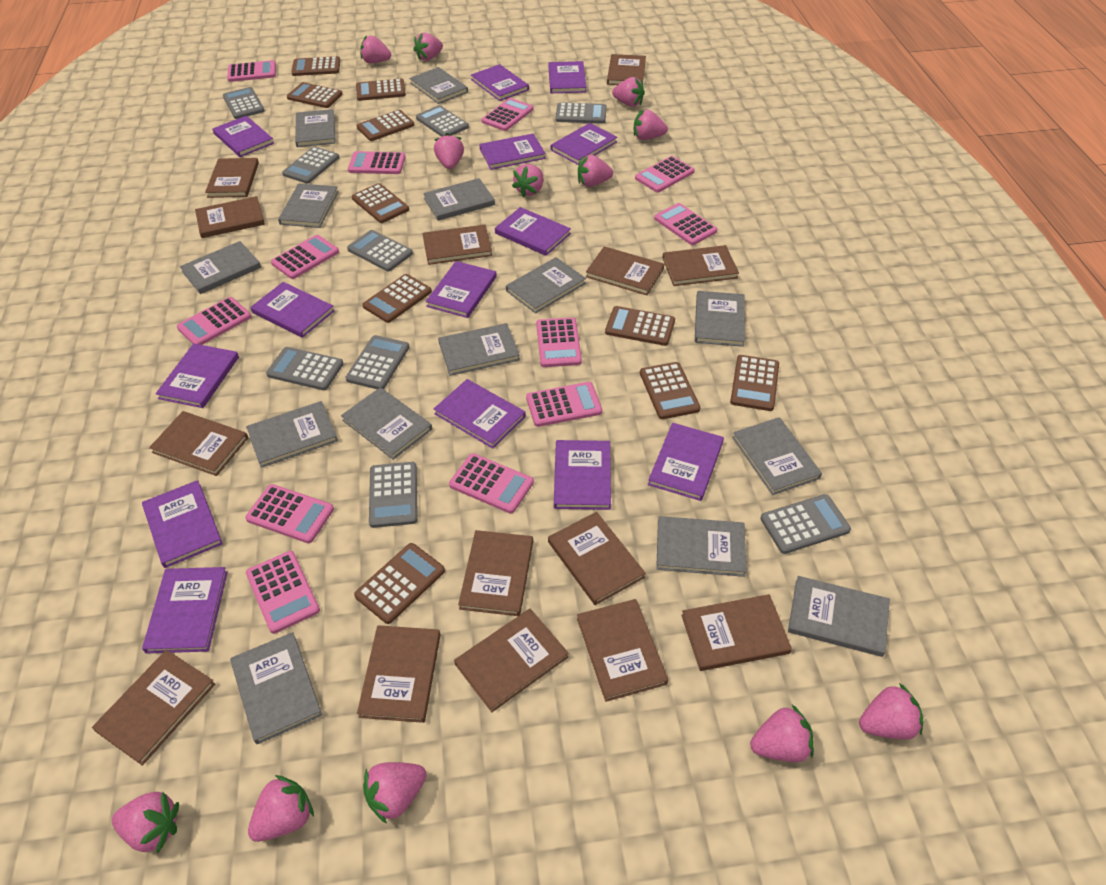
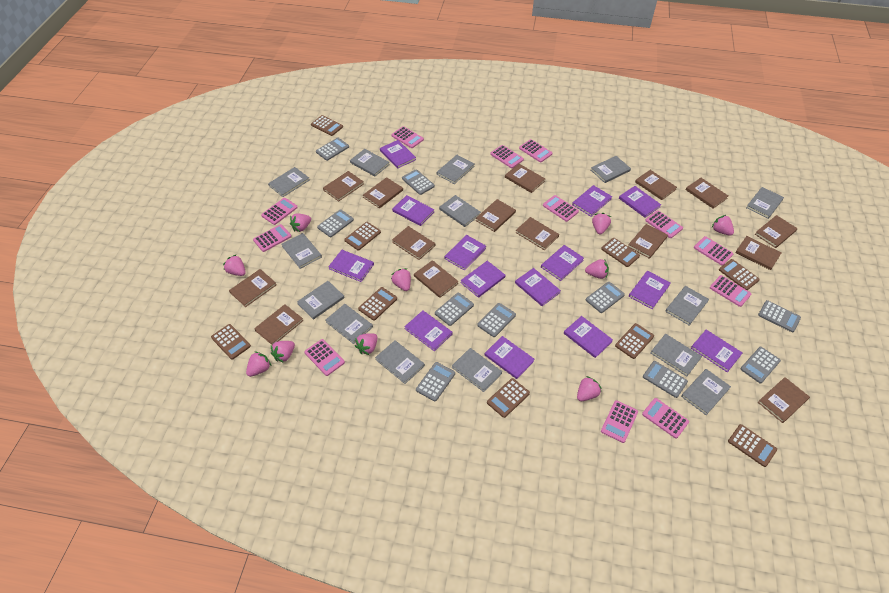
brown book: [92,650,215,766] [149,411,248,476] [195,196,265,238] [205,158,259,198] [357,625,440,723] [423,225,492,265] [454,609,568,712] [458,530,533,616] [548,512,645,605] [577,599,668,702] [586,246,664,295] [607,54,646,85] [663,245,739,286] [681,594,792,671] = 14 -> [229,269,276,307] [254,304,303,345] [323,171,364,202] [363,177,403,209] [392,226,435,260] [414,260,459,298] [475,199,516,232] [505,164,545,193] [515,217,559,250] [628,224,668,259] [635,170,677,200] [686,178,728,209] [735,236,781,270] [755,215,798,248] [758,377,810,423] = 15
brown calculator: [287,82,343,108] [292,56,340,76] [352,183,409,223] [354,543,445,624] [356,78,406,101] [357,110,414,141] [362,274,432,323] [605,306,675,346] [640,362,701,419] [730,355,779,411] = 10 -> [211,324,251,360] [311,115,343,136] [344,222,381,250] [358,287,397,321] [487,378,530,418] [601,238,640,267] [615,323,654,359] [719,259,760,290] [728,424,777,467] = 9
grey calculator: [223,87,265,119] [266,347,343,390] [282,147,339,184] [345,335,410,389] [347,230,413,271] [369,462,418,528] [416,105,469,137] [555,102,607,124] [760,494,851,554] = 9 -> [316,138,349,161] [317,210,354,237] [402,169,435,195] [416,362,455,402] [435,293,474,326] [477,303,516,337] [586,282,625,313] [643,361,688,398] [740,347,781,383] [758,300,801,332] = 10
pink strawberry: [112,792,179,854] [248,775,314,842] [360,35,391,63] [363,762,427,824] [413,32,443,61] [434,133,464,169] [512,164,543,197] [578,155,613,187] [612,77,645,107] [634,110,668,140] [750,705,814,762] [859,683,924,740] = 12 -> [223,254,246,276] [246,351,271,377] [271,341,295,363] [290,213,311,232] [355,333,378,355] [391,268,411,291] [577,376,601,401] [585,259,609,279] [592,213,611,234] [712,215,734,236] = 10

